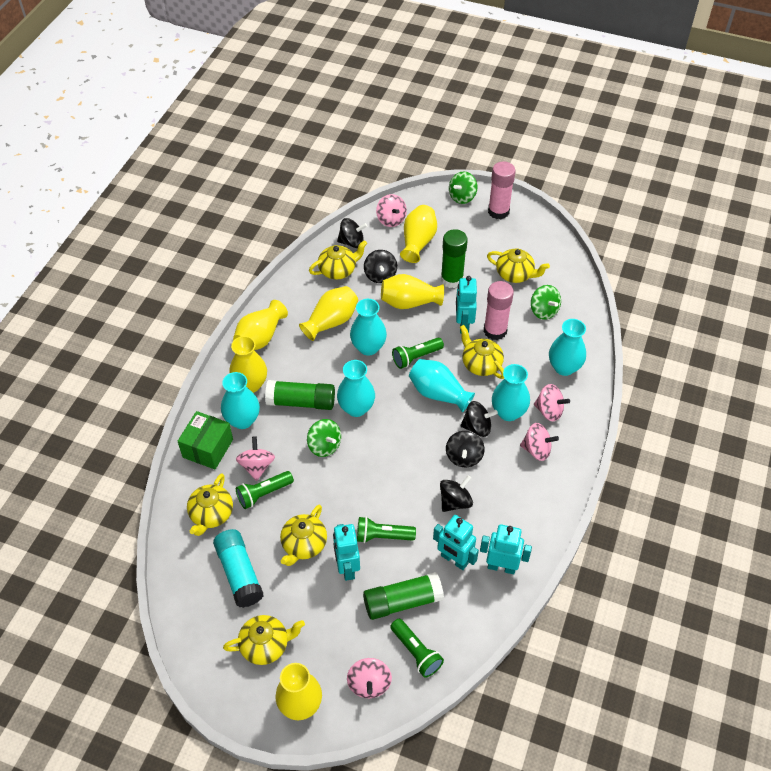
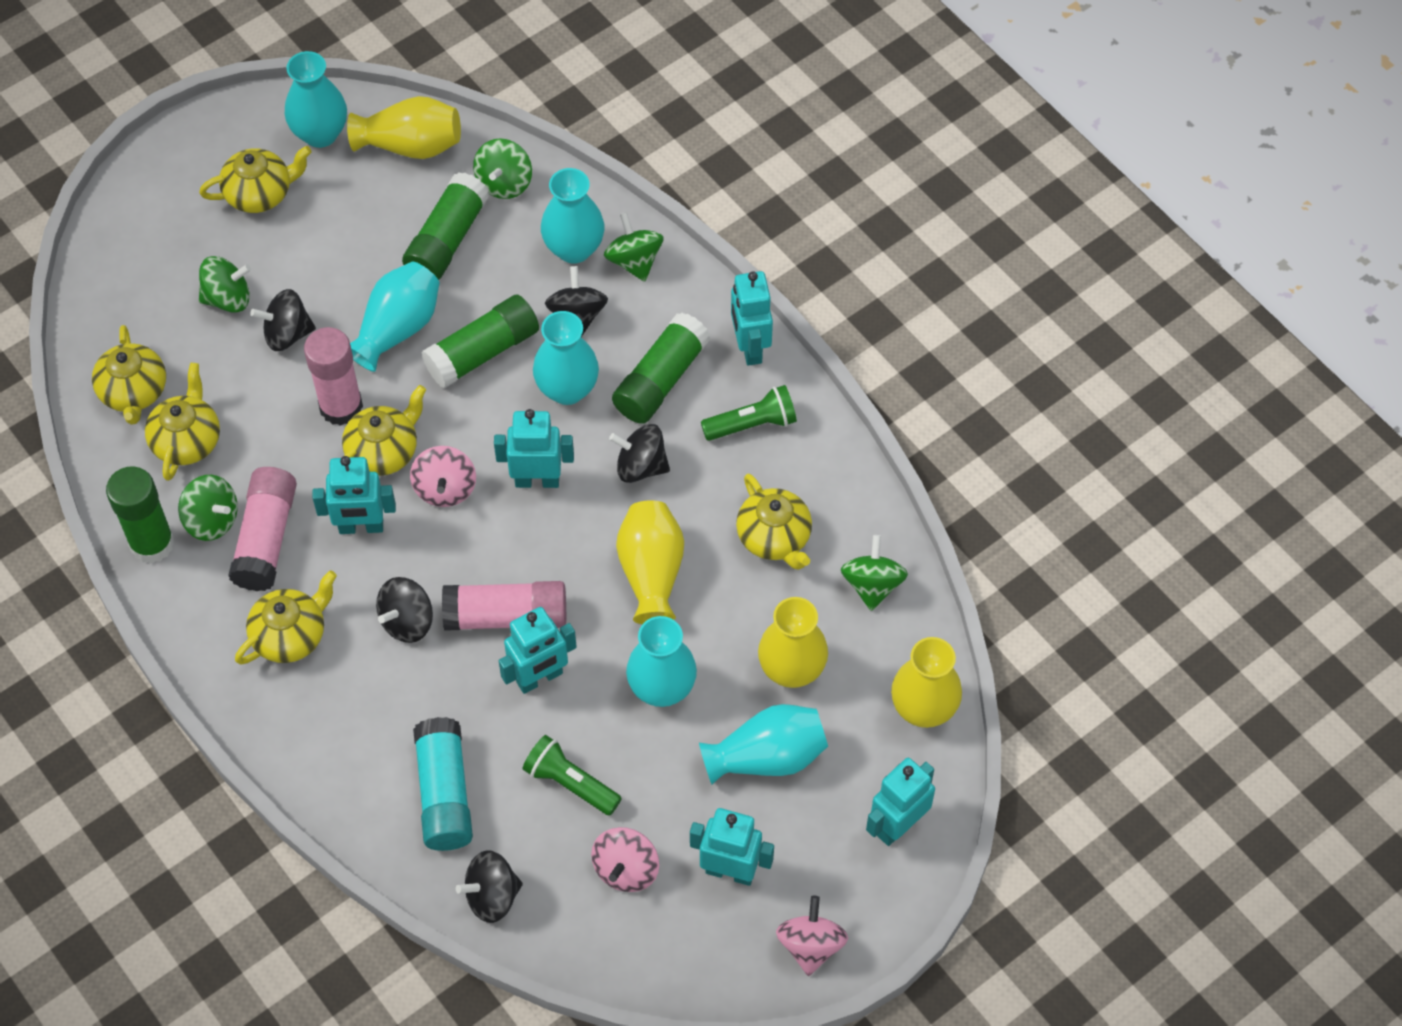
green box: [178,411,233,469] = 1 -> none = 0
green flashlight: [236,471,294,509] [357,517,416,543] [390,619,444,678] [392,338,444,369] = 4 -> [522,735,622,816] [701,385,797,441] = 2
green glue stick: [265,380,335,410] [363,572,444,620] [441,229,468,288] = 3 -> [106,466,175,563] [402,172,490,280] [421,295,539,388] [612,312,710,424] = 4
green spinning top: [307,419,341,457] [449,171,478,204] [531,285,561,320] = 3 -> [178,475,238,541] [199,256,251,313] [473,138,532,199] [604,212,664,282] [841,535,908,611] = 5
pink glue stick: [484,281,514,340] [488,161,516,219] = 2 -> [228,467,297,591] [304,327,363,426] [442,581,566,631] = 3
pink spinning top: [236,436,275,481] [347,658,392,698] [376,194,407,227] [520,423,559,461] [534,384,570,421] = 5 -> [410,446,476,507] [591,827,659,892] [776,896,848,976] = 3
turquoise robot: [333,524,360,581] [433,515,479,570] [456,276,477,334] [480,524,532,574] = 4 -> [312,456,396,534] [494,409,574,488] [499,607,577,694] [690,808,774,886] [731,271,773,366] [866,758,935,846] = 6
yellow vase: [229,336,267,393] [233,300,288,350] [275,663,322,720] [299,286,358,341] [381,274,444,309] [400,205,437,263] = 6 -> [347,96,461,159] [616,500,684,624] [758,597,828,688] [891,637,962,728] = 4

